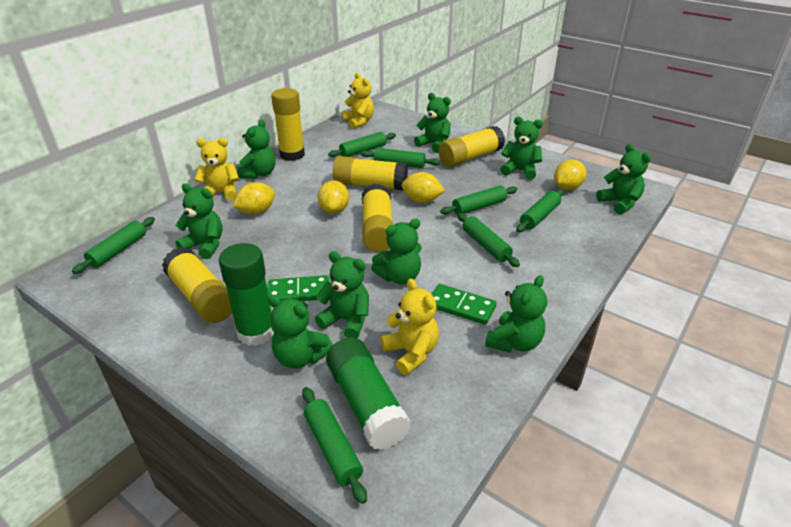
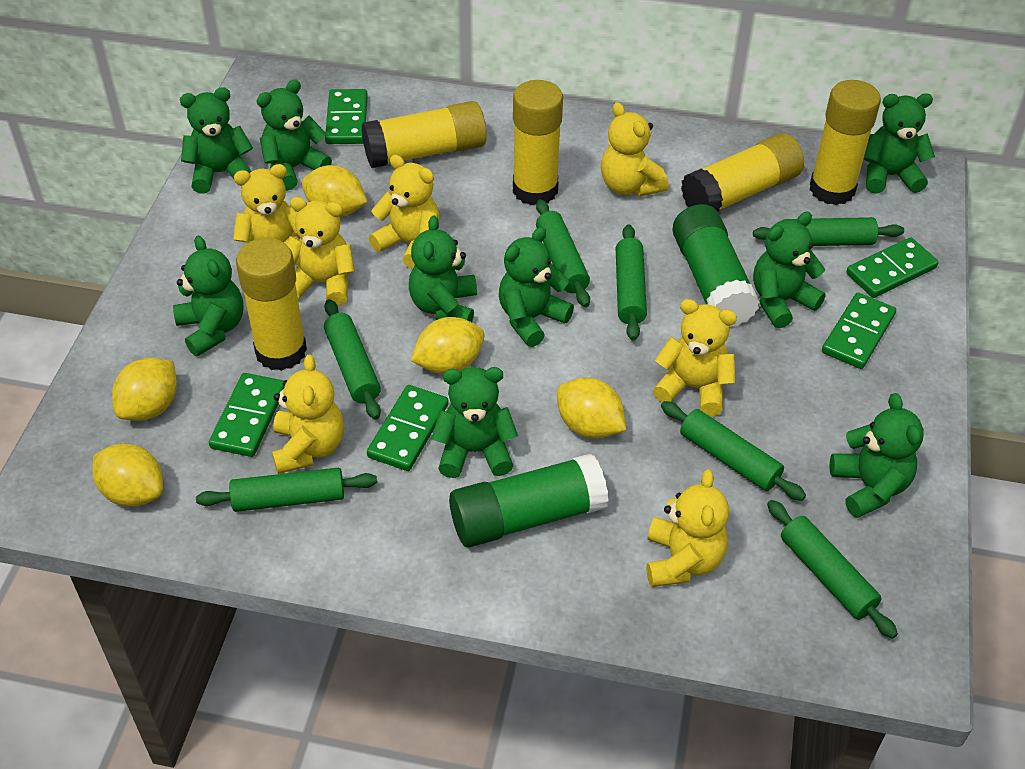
green domino: [267,275,329,301] [432,284,496,325] = 2 -> [209,373,285,457] [325,89,368,144] [367,385,449,471] [822,293,896,369] [846,237,938,298] = 5
yellow lemon: [233,182,275,215] [317,180,349,214] [402,172,445,203] [554,160,587,190] = 4 -> [92,443,163,507] [112,358,177,421] [302,165,367,217] [410,317,484,374] [557,378,626,439] = 5
yellow teddy bear: [194,138,239,201] [342,73,374,129] [381,278,439,375] = 3 -> [233,164,299,266] [272,355,344,474] [286,197,355,306] [369,154,440,269] [601,102,668,197] [646,470,729,587] [653,299,737,416] = 7

